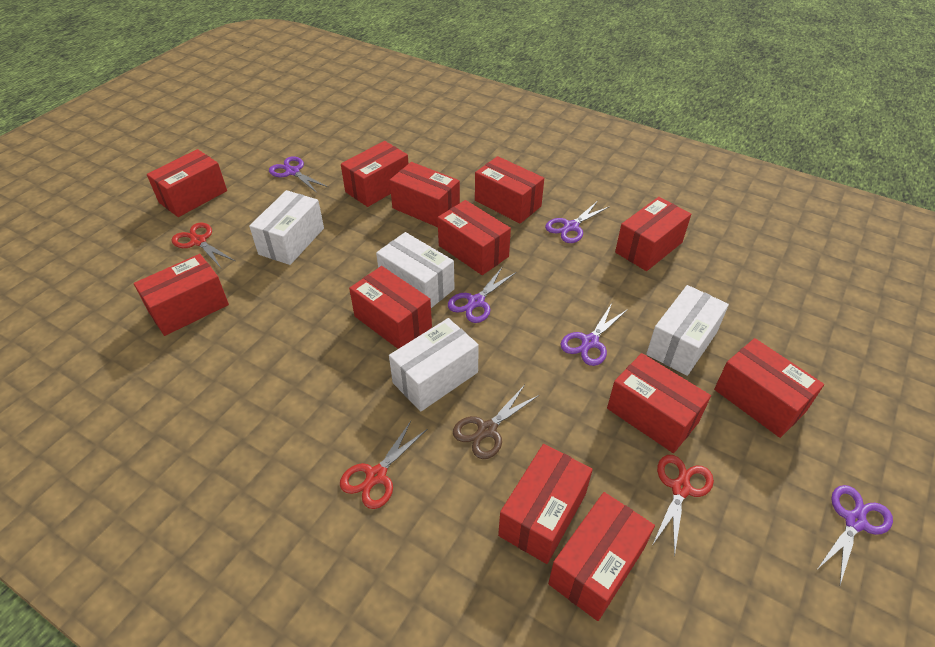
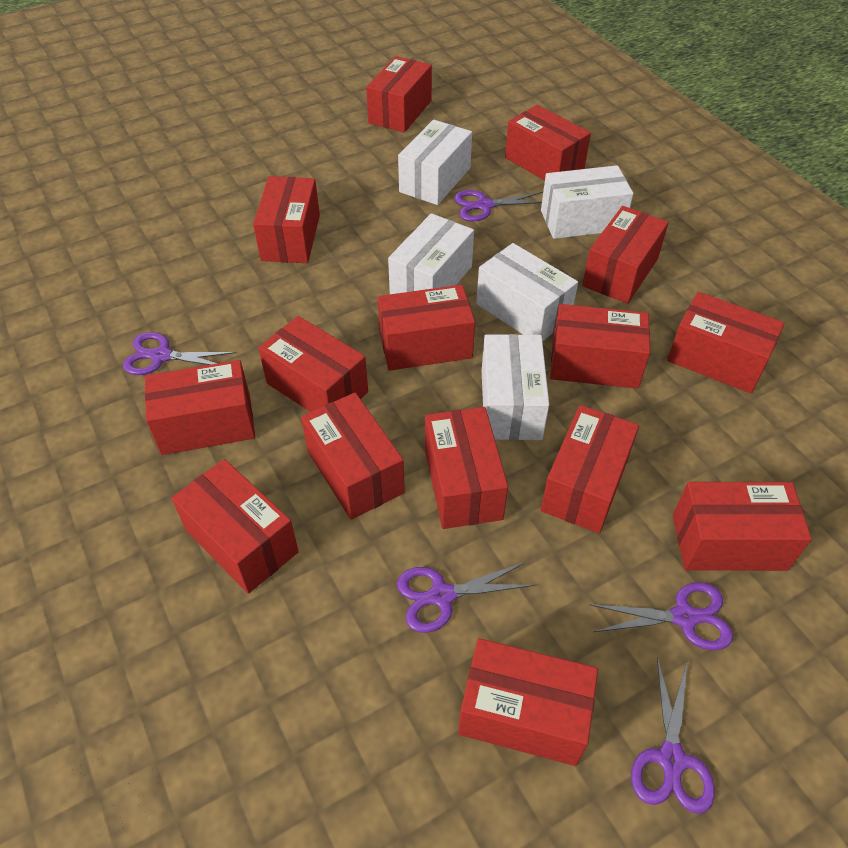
brown scissors: [453,385,539,459] = 1 -> none = 0
red box: [134,254,229,336] [147,149,227,217] [341,141,409,207] [349,266,432,349] [390,162,460,227] [438,200,511,275] [475,156,544,224] [498,444,593,564] [548,492,655,621] [607,353,711,453] [615,197,691,271] [714,338,824,438] = 12 -> [145,360,255,455] [171,459,299,594] [253,176,320,263] [258,316,368,412] [301,393,405,520] [366,56,432,133] [378,285,475,371] [425,407,508,529] [458,638,598,766] [505,105,591,180] [541,405,639,533] [550,304,650,389] [582,206,669,304] [667,292,784,394] [673,482,812,571] = 15
red scissors: [171,223,235,268] [340,421,427,509] [653,455,714,557] = 3 -> none = 0
white box: [249,190,324,265] [376,232,455,308] [389,318,479,411] [646,285,729,376] = 4 -> [388,213,474,294] [398,120,472,205] [476,243,578,342] [482,334,549,440] [541,165,633,239] = 5

